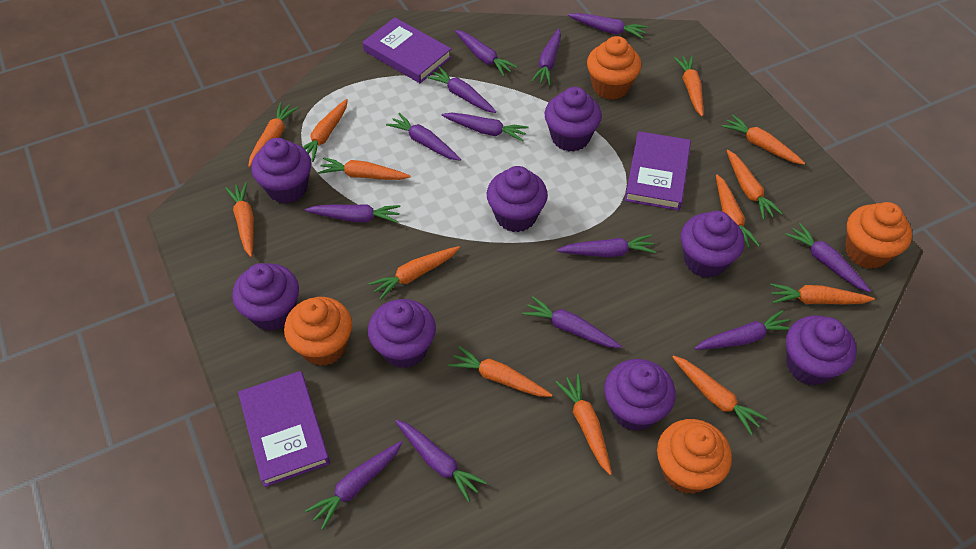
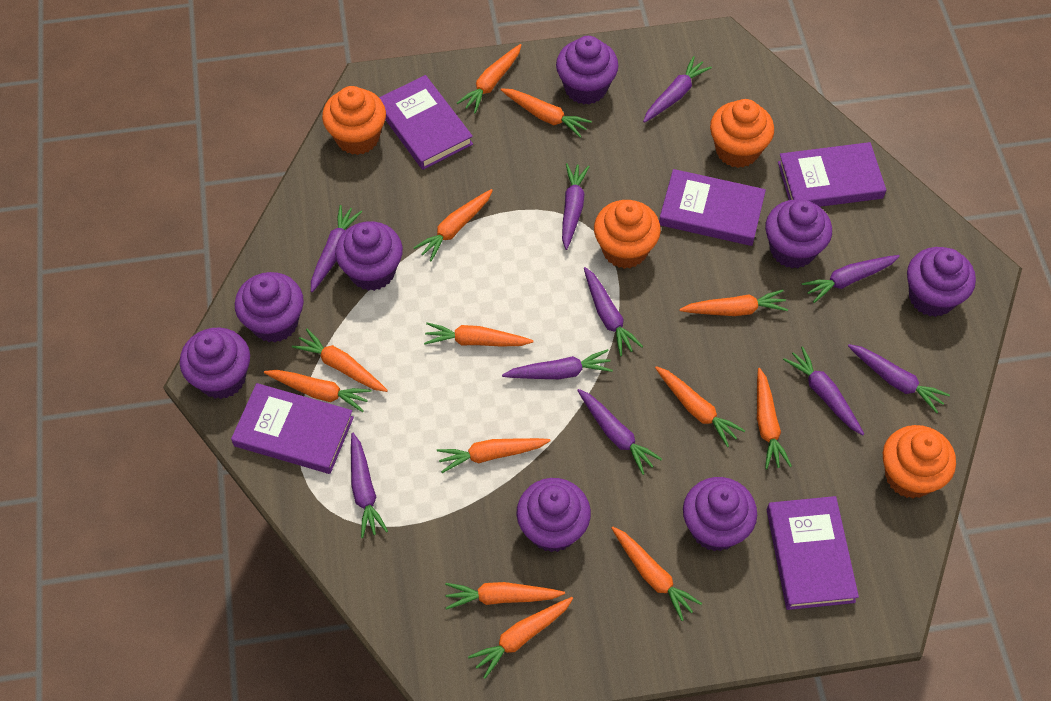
purple book: [238,371,330,487] [362,17,452,83] [625,131,691,211] = 3 -> [231,383,354,474] [379,75,473,170] [659,169,766,246] [767,496,859,610] [778,142,886,207] = 5
purple carrot: [305,204,401,223] [305,441,403,530] [386,113,461,161] [395,420,487,502] [426,67,496,113] [442,113,528,142] [455,30,518,76] [522,296,622,348] [531,28,561,85] [557,234,656,257] [568,13,648,39] [694,310,790,350] [785,223,871,292] = 13 -> [311,205,362,292] [351,433,388,538] [502,349,613,379] [562,163,590,250] [577,389,662,475] [584,267,643,356] [643,56,712,123] [783,347,864,435] [802,255,900,303] [848,344,950,413] = 10

